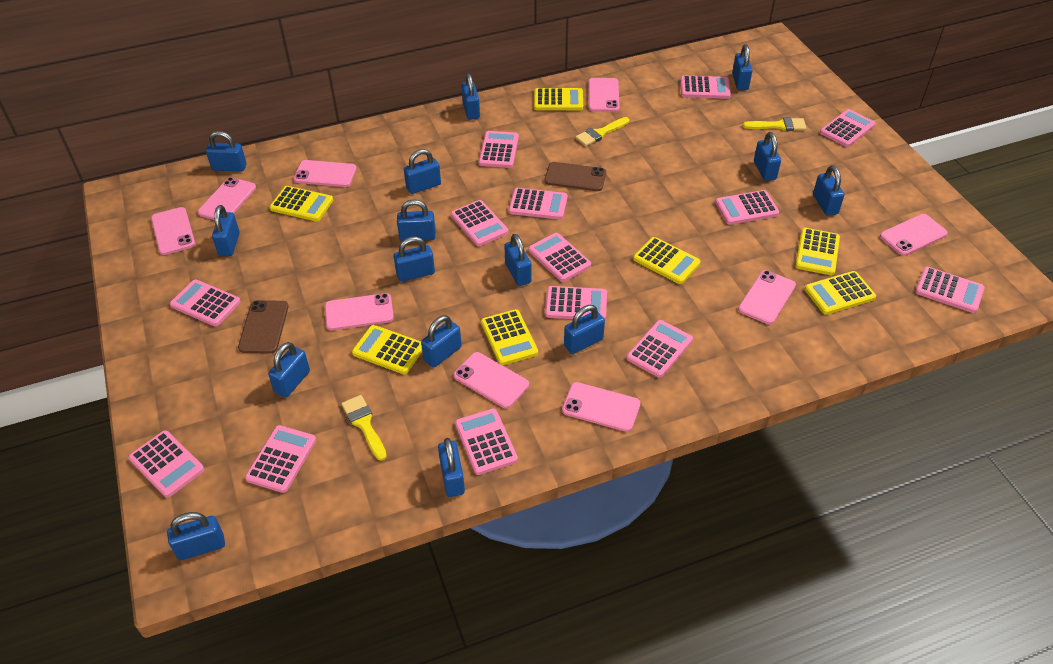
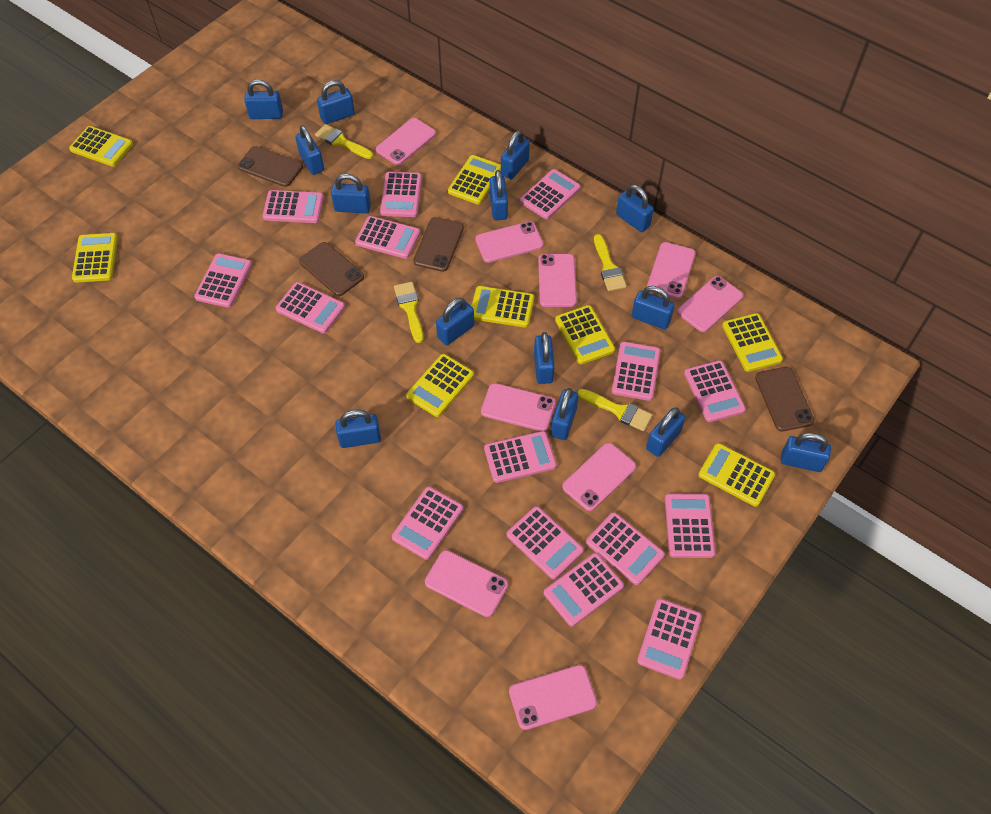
blue padlock: [167,512,225,560] [206,131,246,172] [212,205,240,256] [268,342,310,397] [394,237,435,282] [397,199,436,241] [404,149,441,194] [421,315,462,368] [438,438,465,497] [461,73,480,120] [504,234,532,286] [564,305,605,354] [732,45,753,90] [754,132,781,181] [813,165,844,216] = 15 -> [244,80,283,119] [295,125,324,175] [317,80,355,124] [331,174,371,213] [335,410,381,448] [436,298,474,345] [490,170,508,220] [501,130,530,179] [534,332,555,384] [551,388,579,440] [616,185,654,232] [632,286,675,329] [646,407,686,457] [781,433,831,472] = 14
brown phone: [238,300,288,353] [545,162,606,191] = 2 -> [238,146,303,187] [299,242,364,296] [413,217,464,272] [755,367,814,431] = 4
pink calculator: [128,430,204,498] [170,280,241,326] [245,425,316,493] [451,200,508,246] [455,408,518,475] [479,131,519,168] [509,188,568,220] [528,233,591,282] [545,286,607,319] [626,320,693,378] [680,75,731,99] [715,190,779,225] [820,109,875,147] [915,267,985,313] = 14 -> [194,253,252,308] [263,190,324,223] [276,282,345,333] [355,216,420,259] [380,172,422,217] [392,486,463,560] [484,431,557,483] [507,506,584,579] [520,169,580,219] [544,553,624,627] [586,512,665,585] [612,342,660,401] [637,598,702,680] [665,494,715,558] [684,360,746,422] = 15
yellow brush: [341,395,387,461] [575,117,629,146] [743,117,807,131] = 3 -> [315,124,373,159] [394,282,423,343] [577,389,653,431] [594,234,627,291] = 4
yellow calculator: [269,186,333,221] [352,325,422,374] [481,309,538,365] [534,88,583,110] [633,237,701,284] [795,228,840,275] [805,271,876,315] = 7 -> [69,126,133,167] [72,233,118,283] [406,354,474,417] [448,155,501,204] [471,286,534,328] [555,305,615,364] [698,443,775,507] [722,313,783,372] = 8

